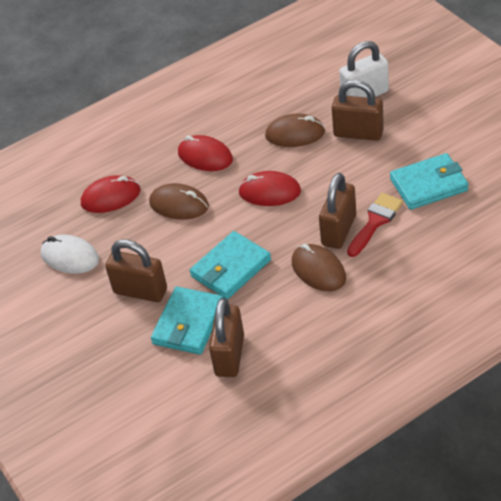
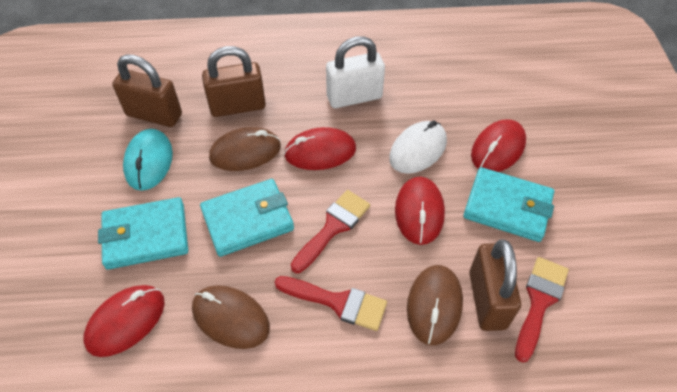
brown padlock: [105,239,167,302] [209,298,244,377] [319,173,356,249] [332,80,384,141] = 4 -> [112,54,182,127] [202,46,266,117] [469,239,521,331] = 3
red brush: [347,193,403,257] = 1 -> [275,276,387,331] [291,190,370,273] [515,257,569,363] = 3
red mouse: [81,175,141,213] [178,135,233,171] [238,171,301,206] = 3 -> [83,285,165,357] [284,127,356,170] [395,177,445,245] [471,119,526,172] = 4
turquoise mouse: none = 0 -> [123,129,173,191] = 1

